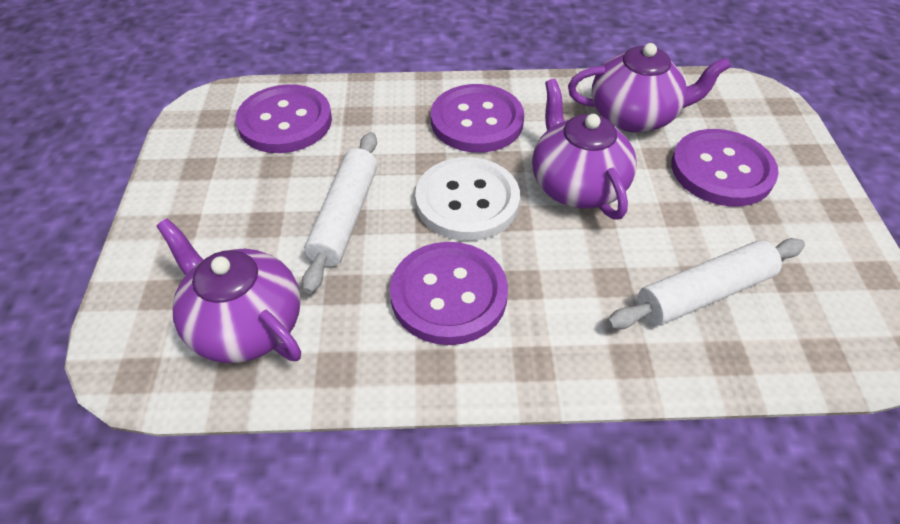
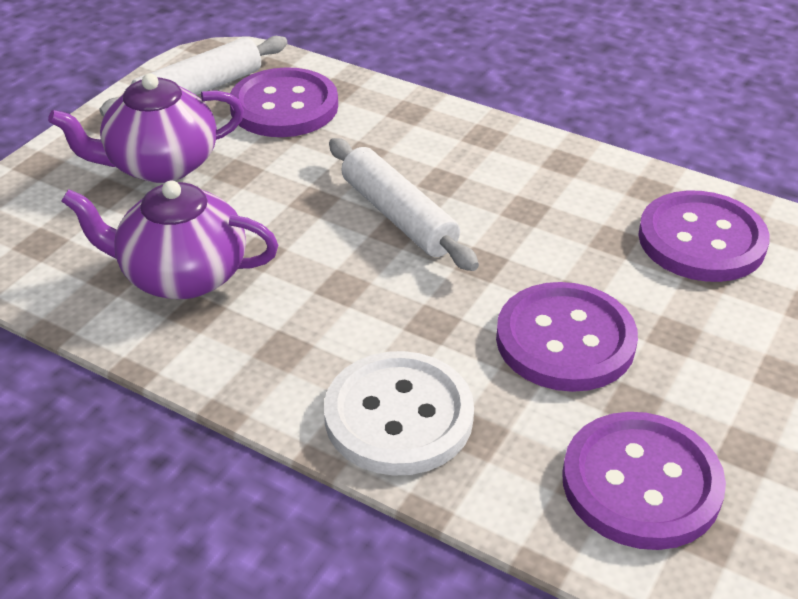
purple teapot: [157,218,301,363] [532,79,637,220] [568,43,731,133] = 3 -> [48,73,244,183] [61,180,278,299] = 2

